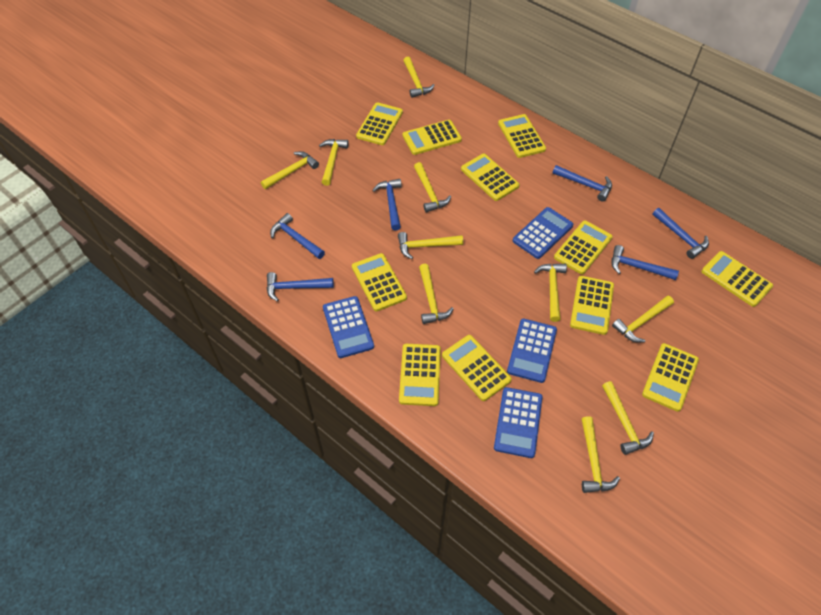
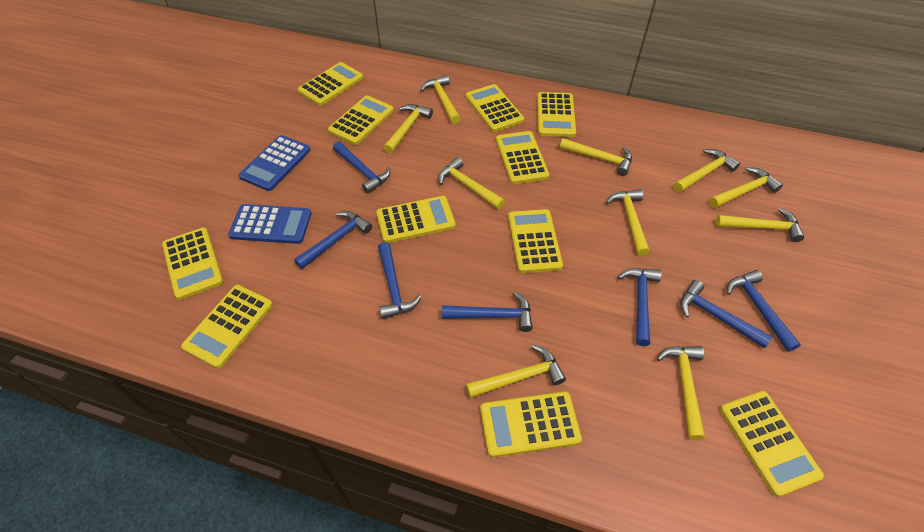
blue calculator: [323,296,374,358] [494,387,542,458] [507,318,557,383] [513,207,573,259] = 4 -> [228,204,311,244] [239,135,310,191] = 2
blue hammer: [267,272,334,302] [270,213,325,259] [372,179,402,230] [553,165,612,201] [611,245,679,280] [652,208,709,259] = 6 -> [294,211,372,269] [333,141,390,194] [378,242,421,319] [442,292,533,332] [618,268,662,346] [680,280,772,348] [727,270,801,352] = 7

